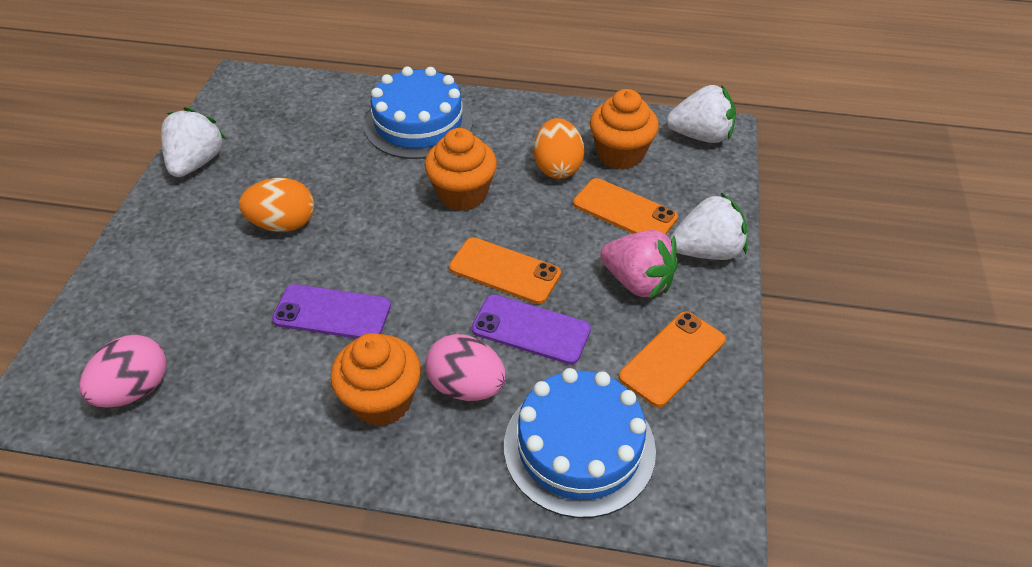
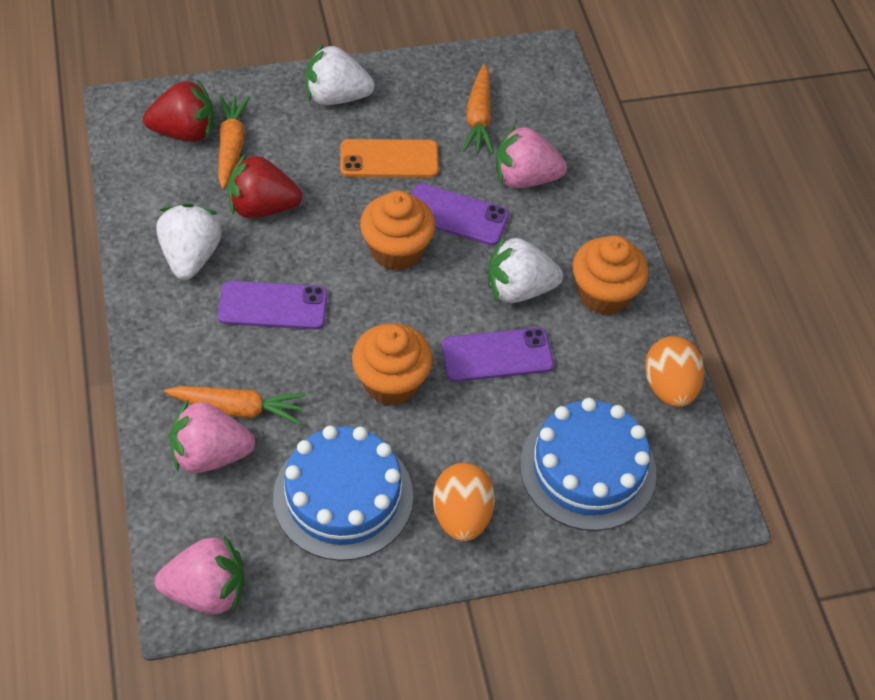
orange carrot: none = 0 -> [164,386,306,424] [218,95,250,189] [462,64,494,154] = 3
orange phone: [449,237,561,304] [573,178,678,234] [619,311,726,407] = 3 -> [340,139,439,178] = 1
pink egg: [79,335,167,408] [425,334,506,401] = 2 -> none = 0
pink strawberry: [600,230,679,299] = 1 -> [155,535,244,615] [170,399,255,473] [496,125,567,188] = 3
purple phone: [272,284,391,339] [472,295,591,365] = 2 -> [218,281,328,330] [411,183,509,245] [442,328,554,382] = 3
red strawberry: none = 0 -> [143,79,215,142] [228,153,302,218] = 2

